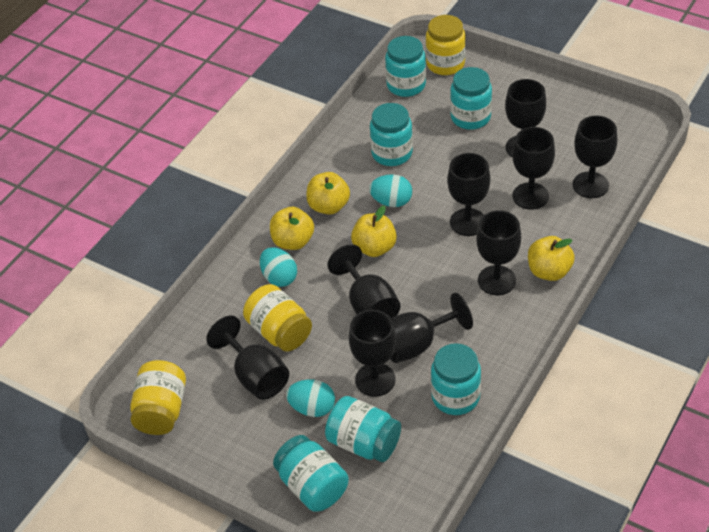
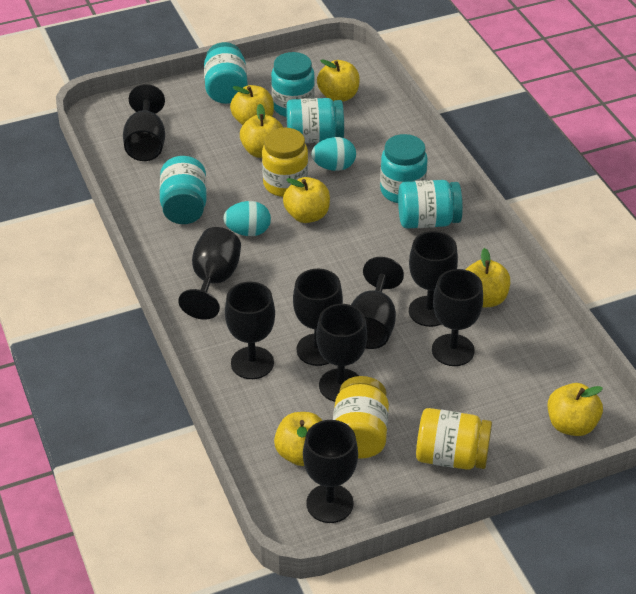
turquoise egg: [260,247,297,287] [286,379,335,417] [369,174,412,207] = 3 -> [223,201,271,236] [311,137,356,171] = 2
yellow apple: [270,207,314,250] [306,172,350,215] [351,206,397,257] [528,236,575,281] = 4 -> [230,85,274,125] [240,104,283,158] [274,412,323,466] [283,177,330,223] [317,59,360,102] [465,248,510,308] [548,383,603,436] = 7

